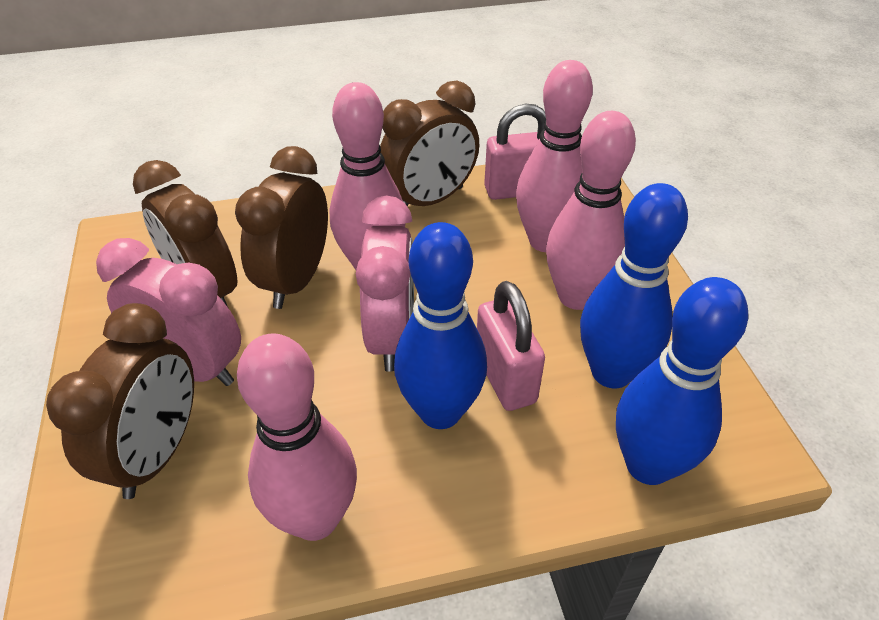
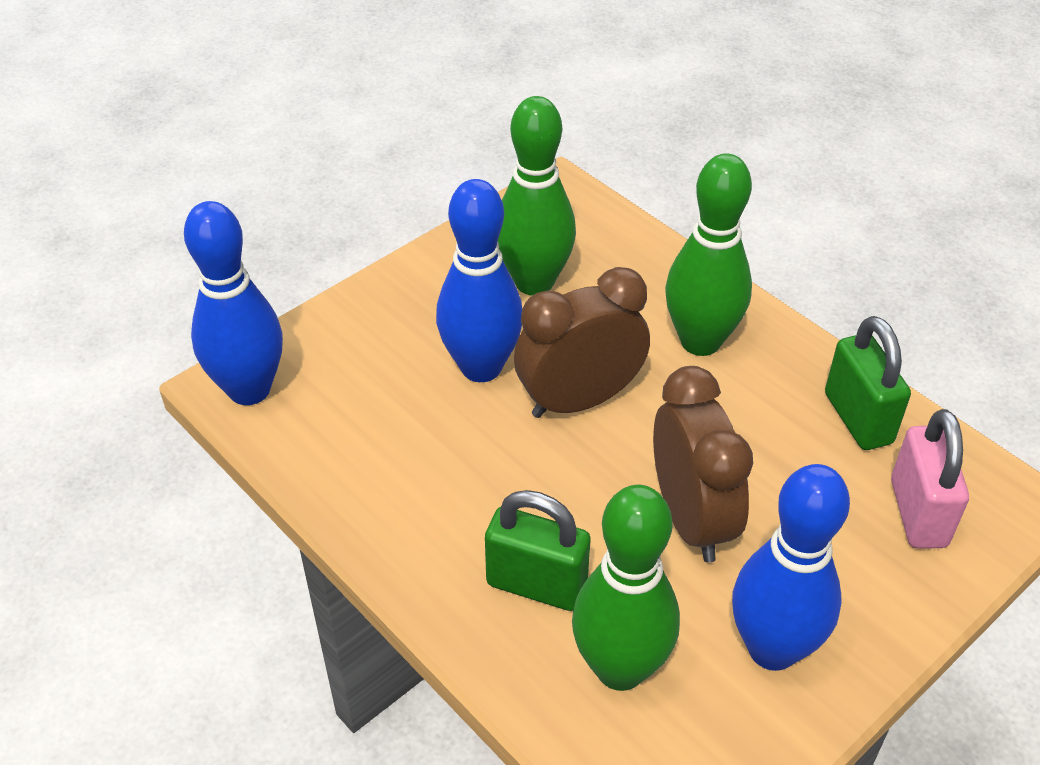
brown clock: [46,303,194,499] [133,160,238,307] [235,146,328,309] [380,81,479,206] = 4 -> [514,267,650,418] [653,366,753,563] = 2
green bowling pin: none = 0 -> [498,96,576,295] [572,485,680,691] [665,153,752,356] = 3
green padlock: none = 0 -> [485,490,591,611] [825,316,911,450] = 2
pink bowling pin: [237,333,357,541] [329,82,405,270] [516,60,593,252] [546,111,636,310] = 4 -> none = 0
pink clock: [96,238,241,386] [356,196,414,372] = 2 -> none = 0
pink padlock: [477,281,545,411] [484,104,546,200] = 2 -> [891,409,969,549] = 1

